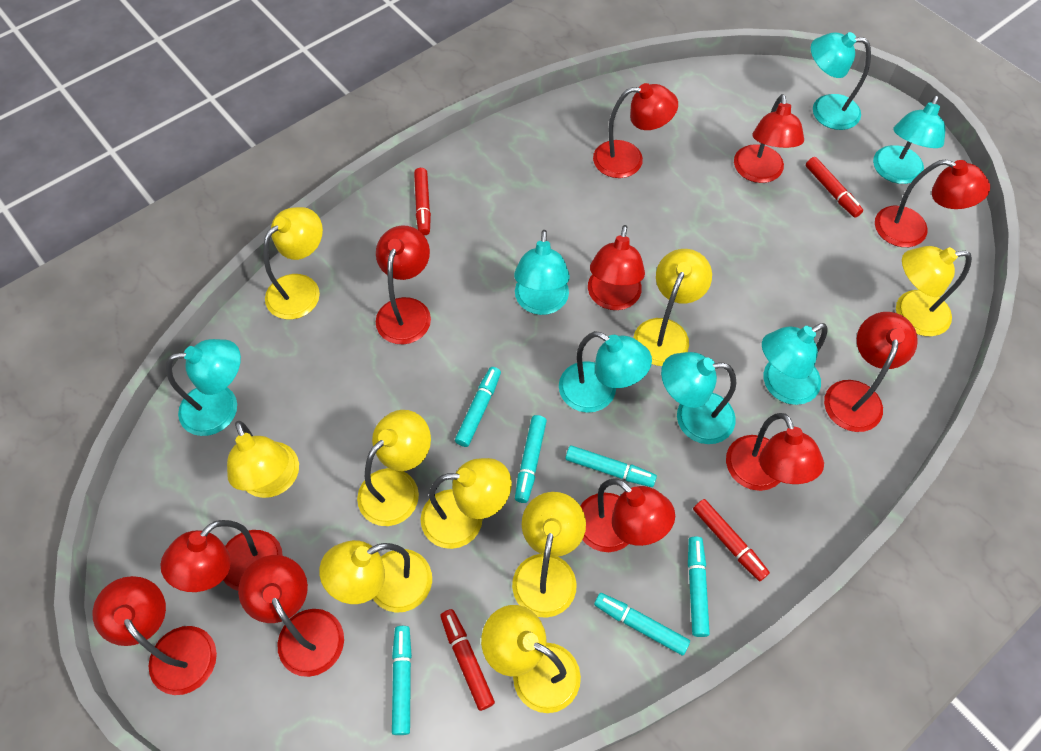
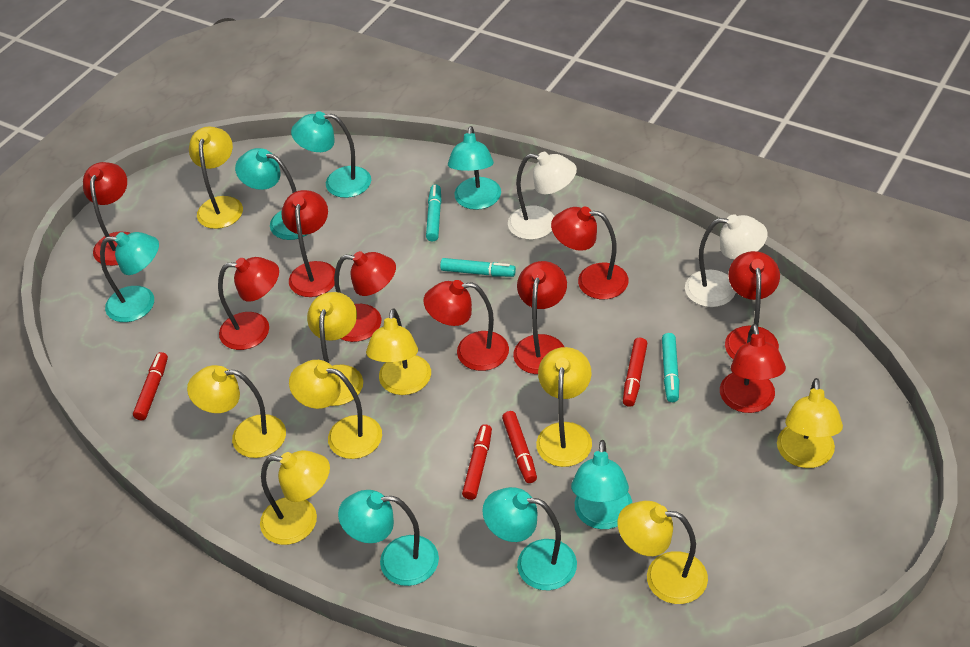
red lamp: [92,576,217,695] [160,520,283,592] [238,555,344,677] [376,226,431,344] [580,479,675,552] [588,225,645,310] [593,83,678,178] [726,413,824,491] [734,94,804,183] [824,312,918,432] [875,159,990,247] = 11 -> [83,162,130,266] [218,257,279,350] [281,190,335,297] [334,251,396,342] [423,280,509,371] [513,261,567,374] [551,207,629,299] [720,324,786,413] [725,251,780,360] = 9
turquoise marker: [392,626,412,735] [455,367,501,447] [515,415,547,503] [565,445,657,487] [594,593,690,655] [688,536,710,637] = 6 -> [426,184,442,242] [440,258,516,277] [662,333,679,402] = 3
white lamp: none = 0 -> [508,152,577,240] [685,214,768,307] = 2

